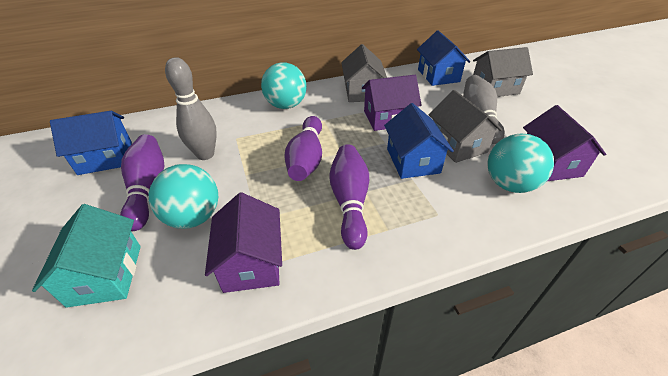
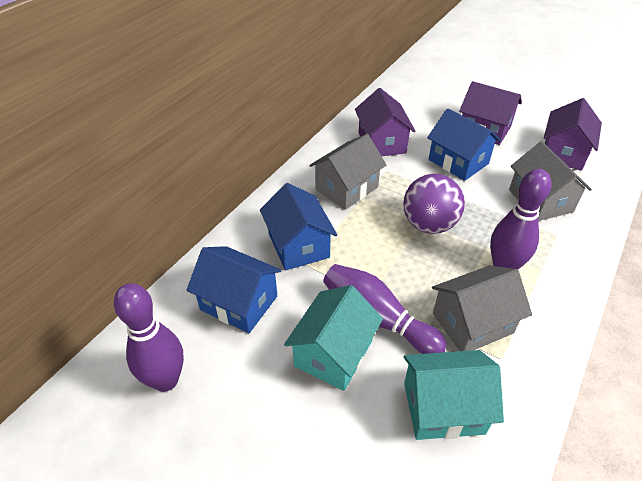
grey bowling pin: [165,57,217,160] [463,75,505,144] = 2 -> none = 0
purple ball: none = 0 -> [403,174,465,234] = 1
turquoise ball: [148,164,218,229] [261,62,307,109] [487,134,554,193] = 3 -> none = 0
turquoise house: [32,204,141,308] = 1 -> [284,285,383,391] [404,350,504,440] = 2

